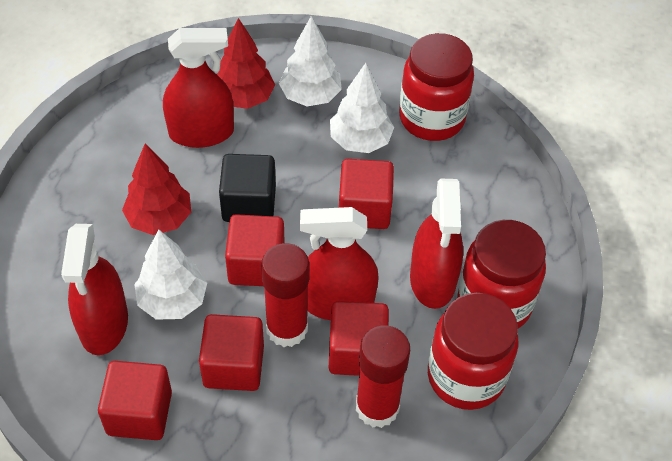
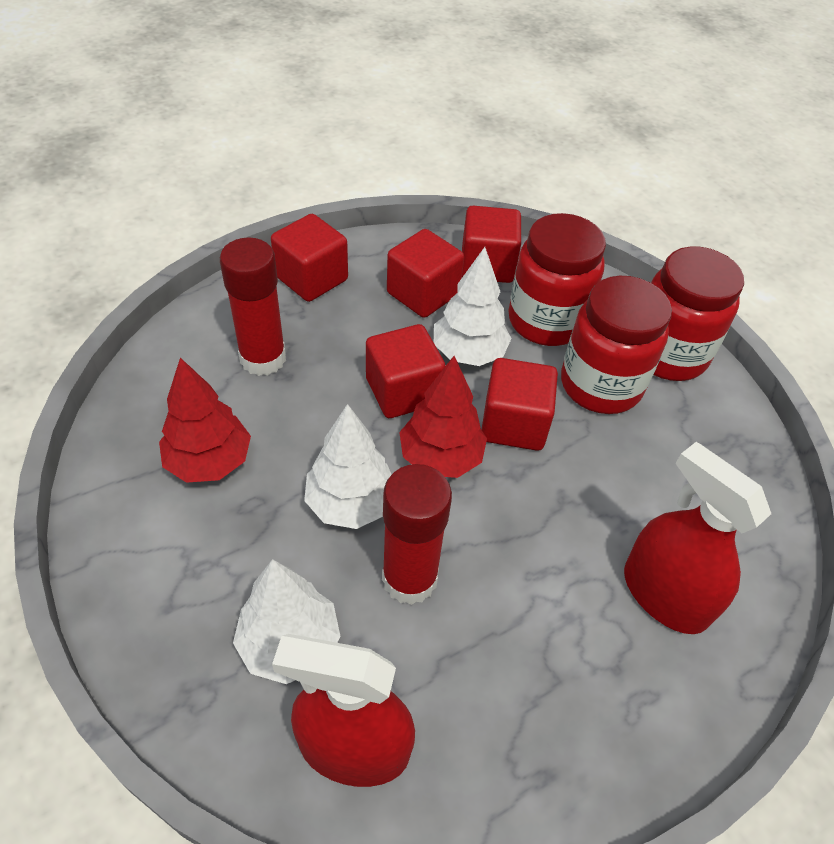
black cube: [219,154,276,222] = 1 -> none = 0
red spray bottle: [61,224,128,355] [163,28,234,148] [300,207,379,320] [410,178,463,309] = 4 -> [272,634,415,787] [624,442,771,634] = 2

